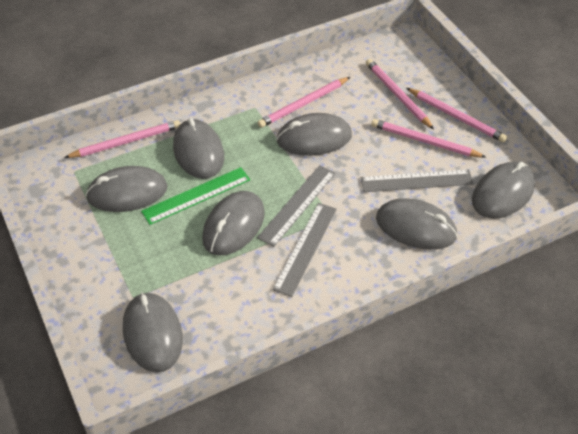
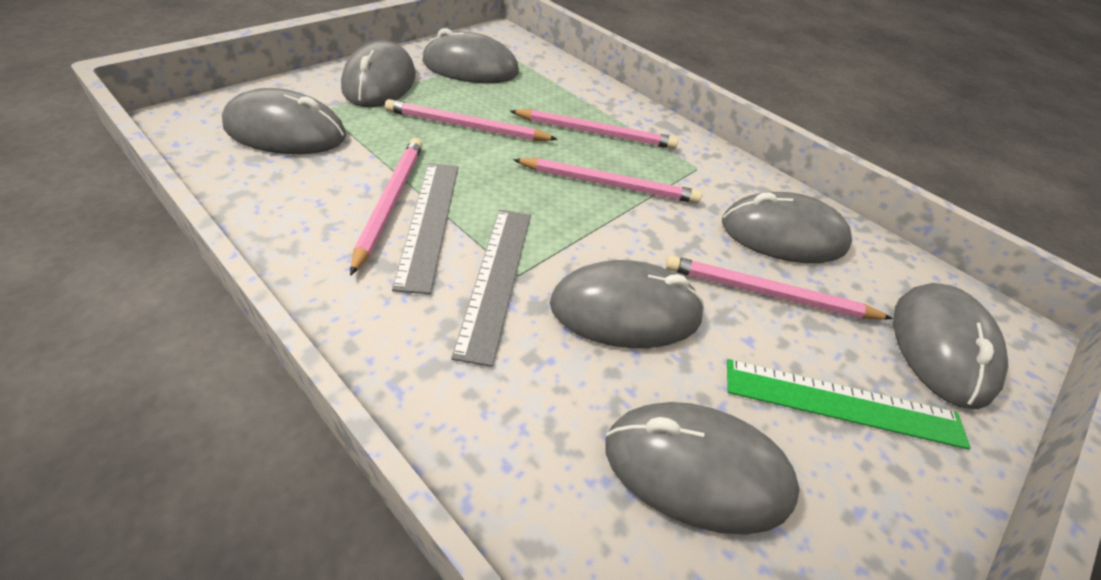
grey ruler: [257,165,336,247] [272,203,337,297] [361,169,473,192] = 3 -> [392,163,458,294] [451,209,531,367] = 2

